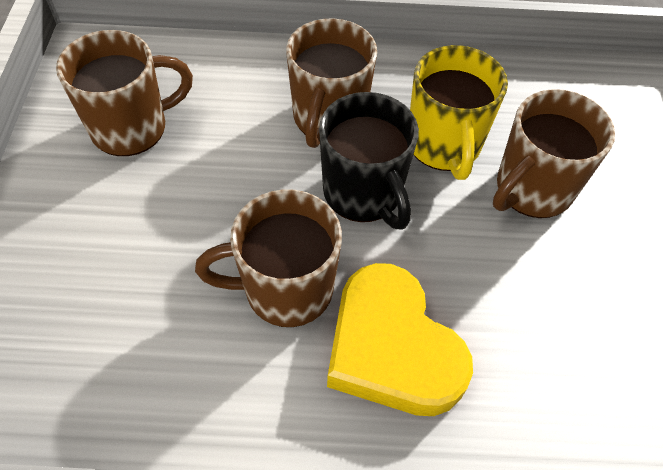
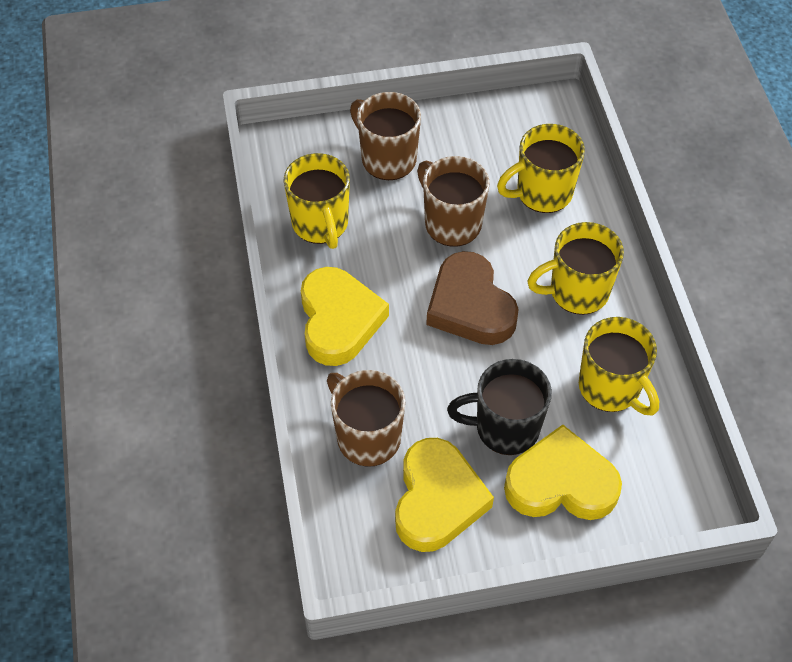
brown heart: none = 0 -> [426,251,519,345] = 1
brown mug: [56,30,193,156] [195,189,342,327] [286,18,377,148] [493,89,615,218] = 4 -> [327,370,405,467] [350,92,421,180] [417,156,490,247] = 3
yellow heart: [327,263,473,416] = 1 -> [301,267,389,366] [395,438,494,552] [504,425,622,520] = 3
yellow mug: [410,45,508,180] = 1 -> [284,153,350,249] [497,124,585,213] [527,222,624,315] [579,317,659,416] = 4

